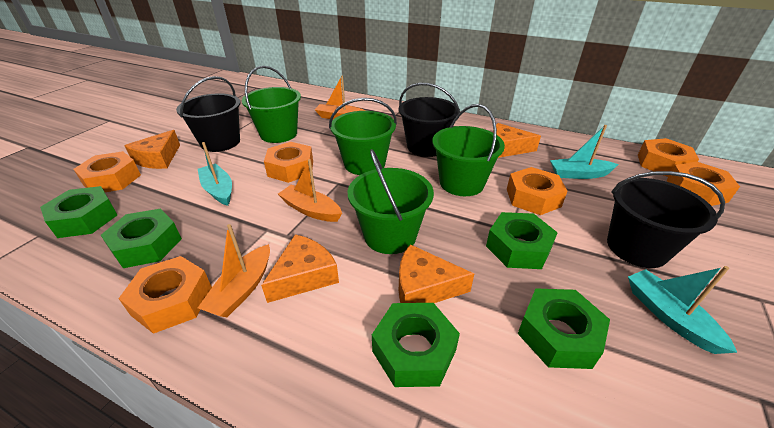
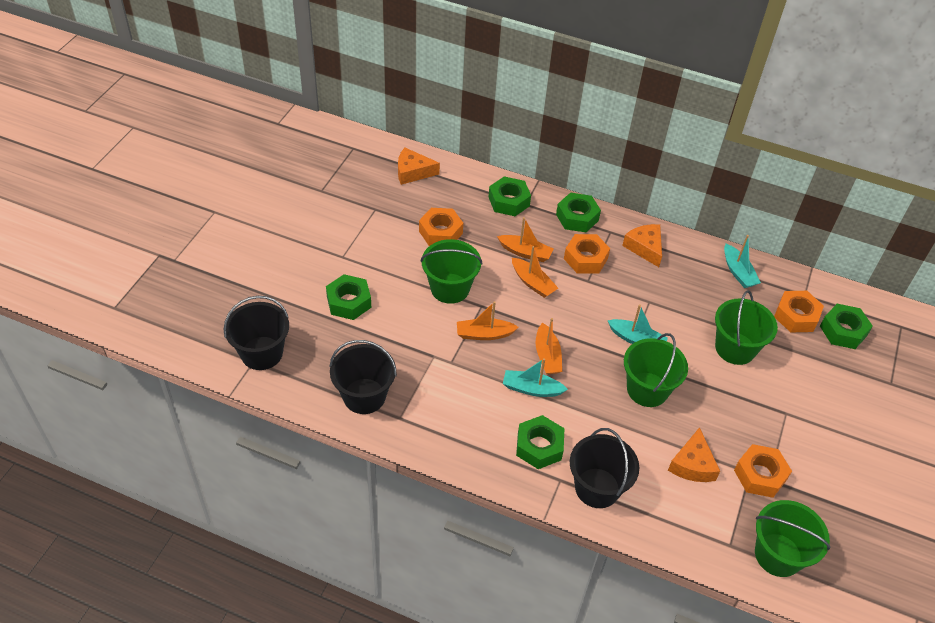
orange boat: [198,224,270,317] [278,159,342,222] [315,75,366,120] = 3 -> [457,301,519,340] [497,217,553,262] [512,246,558,298] [536,318,562,374] = 4
orange cheese: [124,130,180,169] [261,234,339,303] [399,244,474,303] [496,123,541,158] = 4 -> [398,148,440,185] [622,224,662,267] [668,427,720,482] = 3
orange nut: [74,151,141,192] [118,256,212,334] [264,142,313,183] [507,167,568,215] [638,138,699,177] [667,161,740,206] = 6 -> [419,208,463,246] [564,234,610,273] [734,444,792,498] [774,291,824,332] = 4

